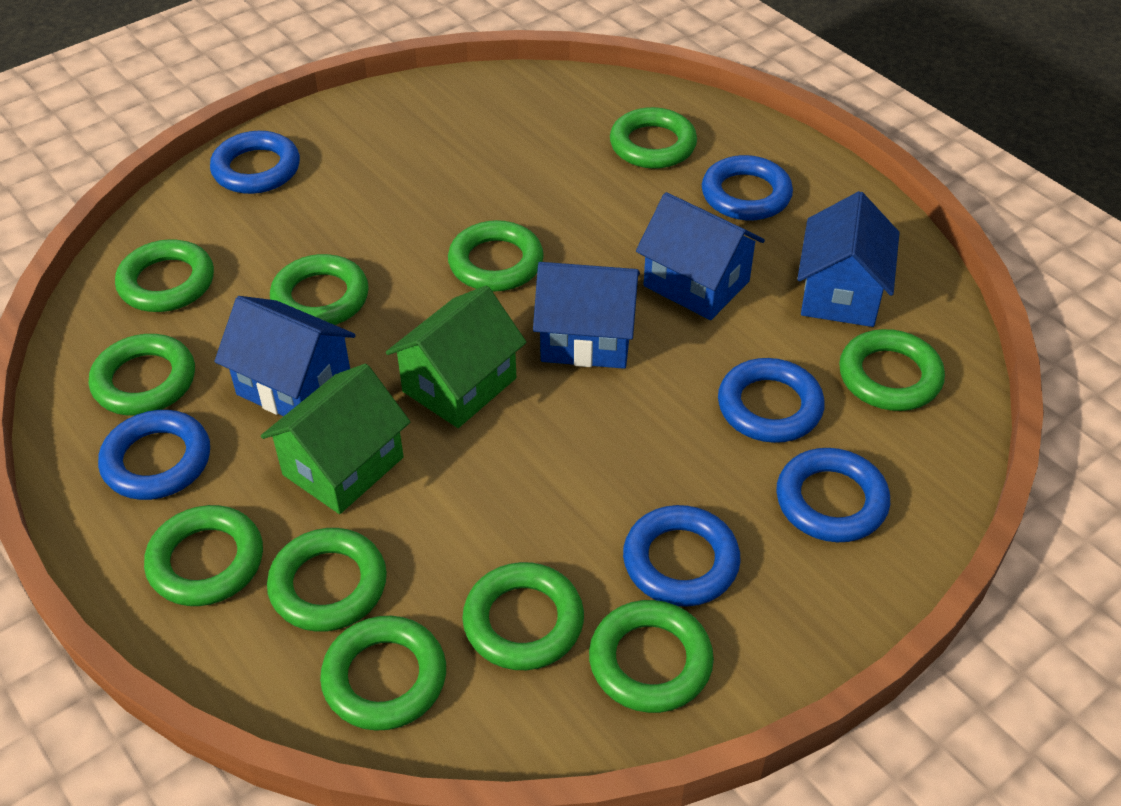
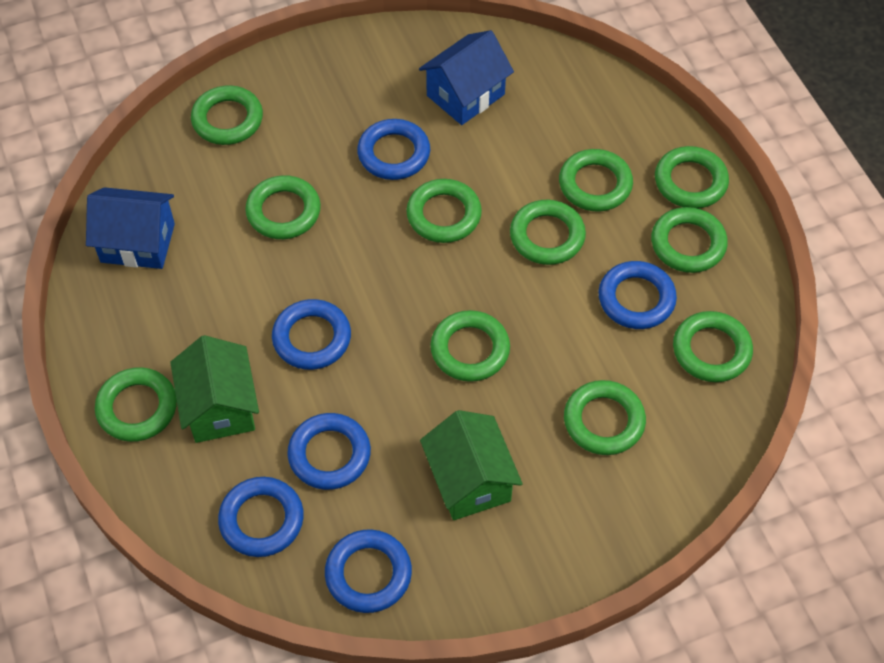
blue house: [214,296,356,416] [533,262,640,369] [636,192,765,320] [797,191,900,327] = 4 -> [86,187,175,269] [419,30,514,125] = 2

